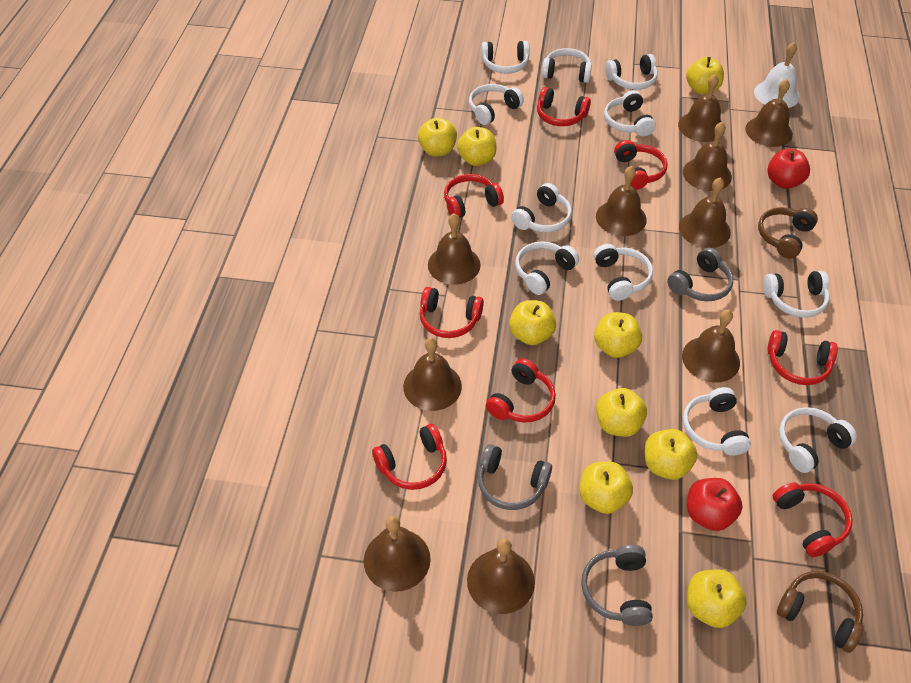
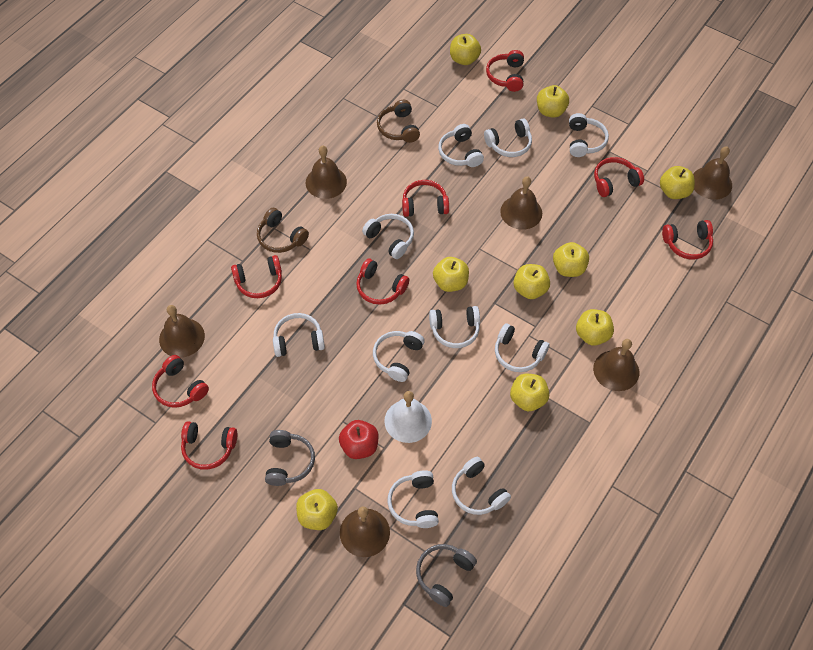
brown bell: [364,516,431,592] [403,337,462,411] [428,213,481,285] [467,538,535,614] [596,166,647,236] [678,74,724,142] [679,177,731,248] [682,309,740,383] [683,122,732,191] [745,79,793,147] = 10 -> [159,305,205,358] [306,146,347,199] [340,506,390,557] [500,176,542,230] [593,339,639,391] [693,147,732,200] = 6
grey headphones: [478,444,552,510] [581,545,653,626] [667,248,733,301] = 3 -> [265,430,315,486] [416,544,477,607] = 2
red apple: [687,478,743,531] [767,149,810,189] = 2 -> [339,420,379,459] = 1
white headphones: [469,84,524,125] [481,41,530,74] [511,183,572,233] [515,241,579,295] [542,48,592,83] [594,244,653,301] [604,90,656,136] [605,54,658,90] [683,387,751,456] [763,271,830,318] [779,407,857,473] = 11 -> [273,313,325,357] [362,214,414,259] [373,331,425,382] [387,470,439,528] [429,306,480,348] [438,124,484,167] [452,457,511,515] [484,119,532,157] [495,323,550,372] [569,113,609,157] = 10

